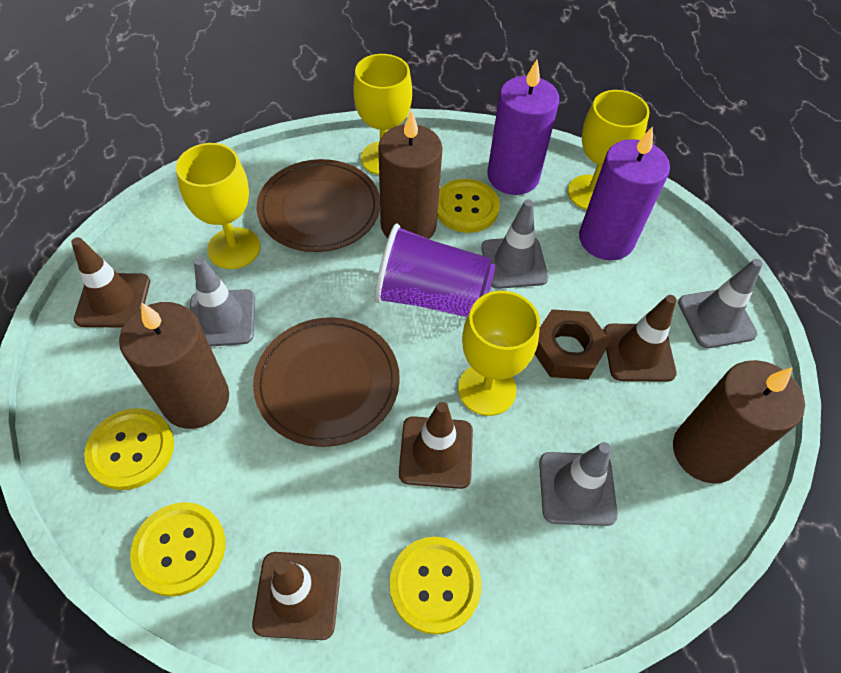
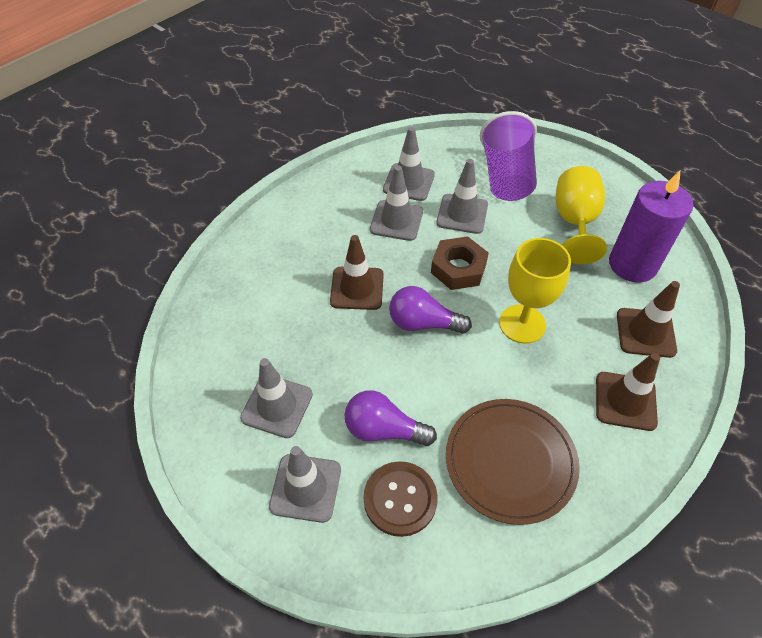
brown button: none = 0 -> [363,461,438,537] = 1
brown candle: [119,302,229,429] [378,110,443,239] [673,360,805,483] = 3 -> none = 0
brown plate: [253,317,400,447] [257,159,380,252] = 2 -> [446,399,580,525] = 1
brown traffic cone: [71,237,150,328] [252,552,341,640] [399,402,473,489] [603,295,677,382] = 4 -> [330,235,384,310] [596,353,660,431] [617,281,680,358] = 3
grey traffic cone: [190,257,255,347] [481,199,549,289] [539,442,618,526] [678,259,763,348] = 4 -> [240,358,313,438] [269,446,341,523] [370,166,423,241] [383,127,435,201] [436,159,488,234] = 5
purple candle: [487,60,559,195] [579,126,670,260] = 2 -> [609,171,693,283] = 1
purple light bulb: none = 0 -> [344,390,437,446] [389,286,472,334] = 2
yellow button: [84,408,174,490] [130,502,225,597] [390,537,482,635] [437,179,500,233] = 4 -> none = 0
yellow goblet: [176,143,261,269] [353,54,412,175] [458,291,540,416] [568,90,650,210] = 4 -> [499,238,571,344] [556,166,607,264] = 2

